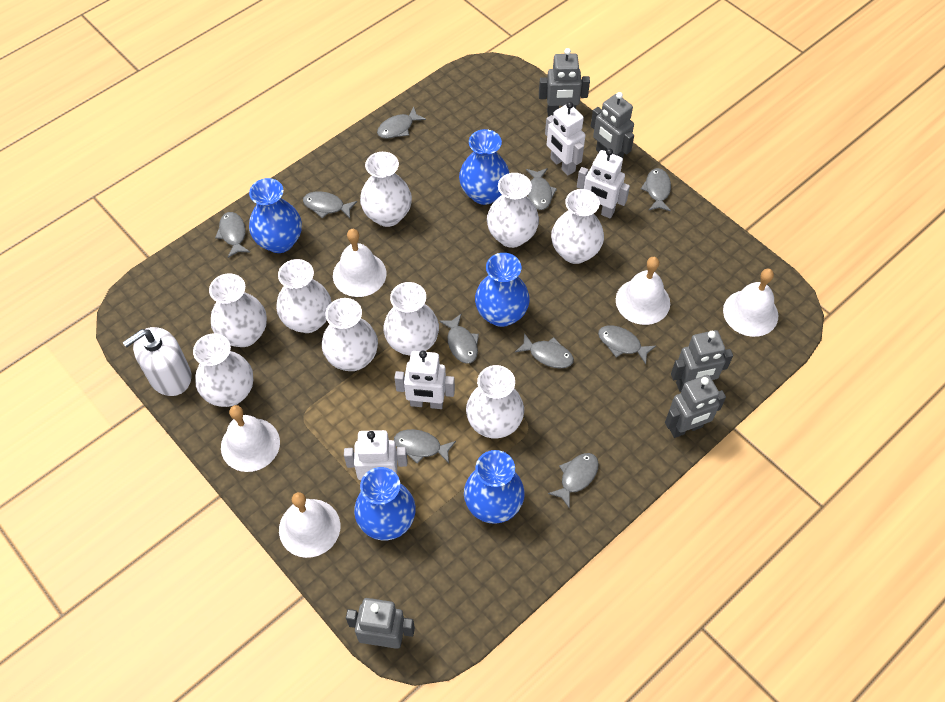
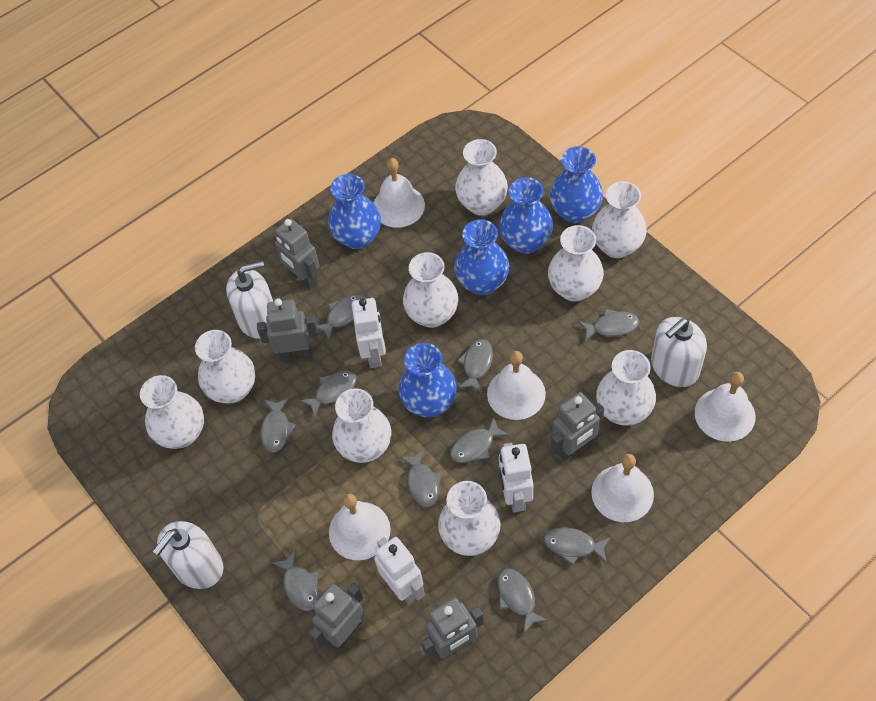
white robot: [344,430,407,480] [395,351,455,409] [545,102,586,176] [577,148,630,219] = 4 -> [352,298,386,368] [374,537,425,604] [499,443,533,512] = 3
white soap dispenser: [122,327,192,396] = 1 -> [153,521,223,589] [226,261,273,339] [651,317,707,387] = 3

